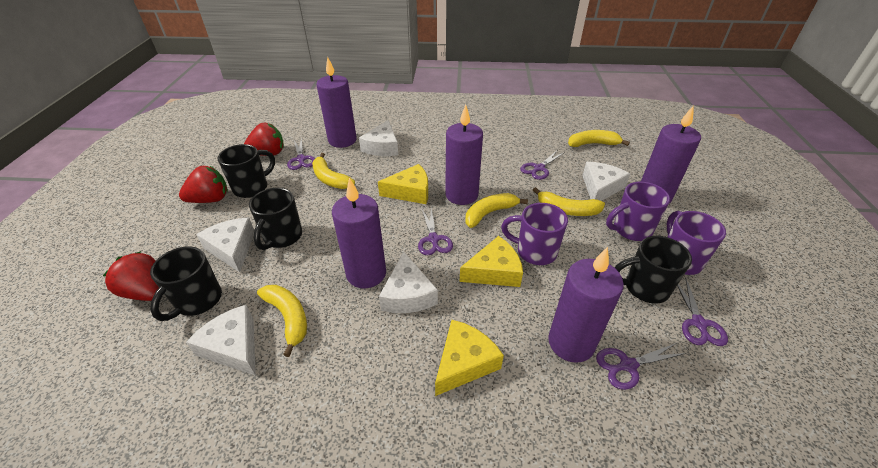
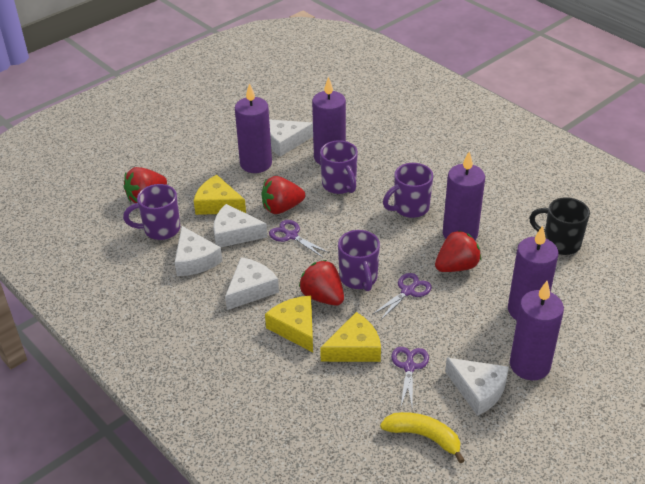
black mug: [150,246,222,321] [217,144,275,198] [249,188,302,250] [615,236,692,304] = 4 -> [529,197,590,255] = 1
purple mug: [501,203,568,265] [606,182,670,241] [667,211,726,275] = 3 -> [123,184,180,240] [320,140,358,194] [338,230,380,291] [383,163,433,218] = 4
purple scissors: [287,137,315,170] [418,208,453,255] [520,151,565,180] [596,343,686,390] [677,278,728,346] = 5 -> [269,220,330,257] [372,273,432,320] [391,347,429,406] = 3
red strawberry: [103,251,159,301] [179,166,228,203] [244,123,284,156] = 3 -> [124,167,167,203] [261,176,305,214] [299,260,344,306] [435,230,481,272] = 4
yellow banana: [257,285,307,357] [312,153,355,189] [465,193,528,228] [533,187,605,216] [568,130,630,147] = 5 -> [380,412,465,463] = 1

